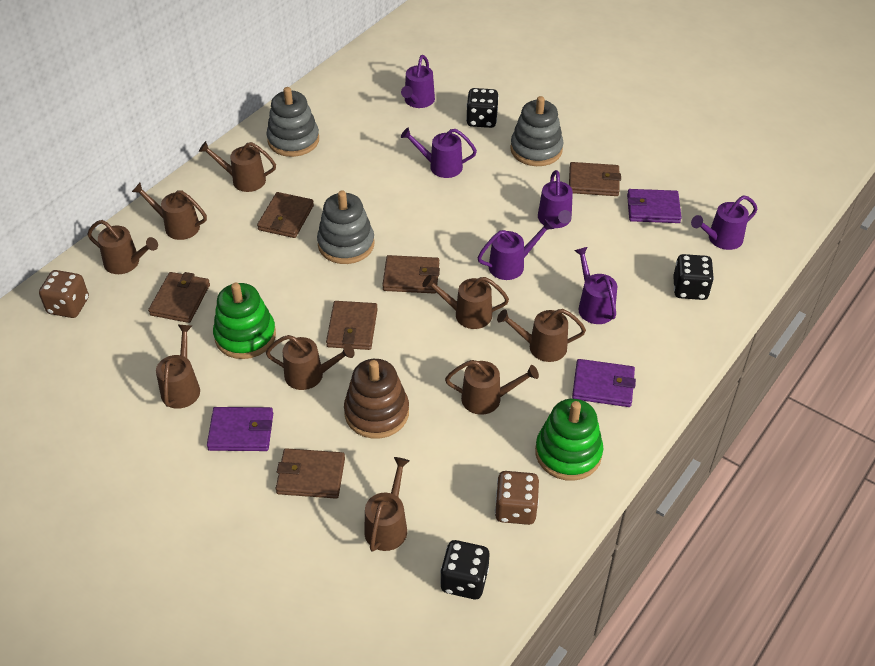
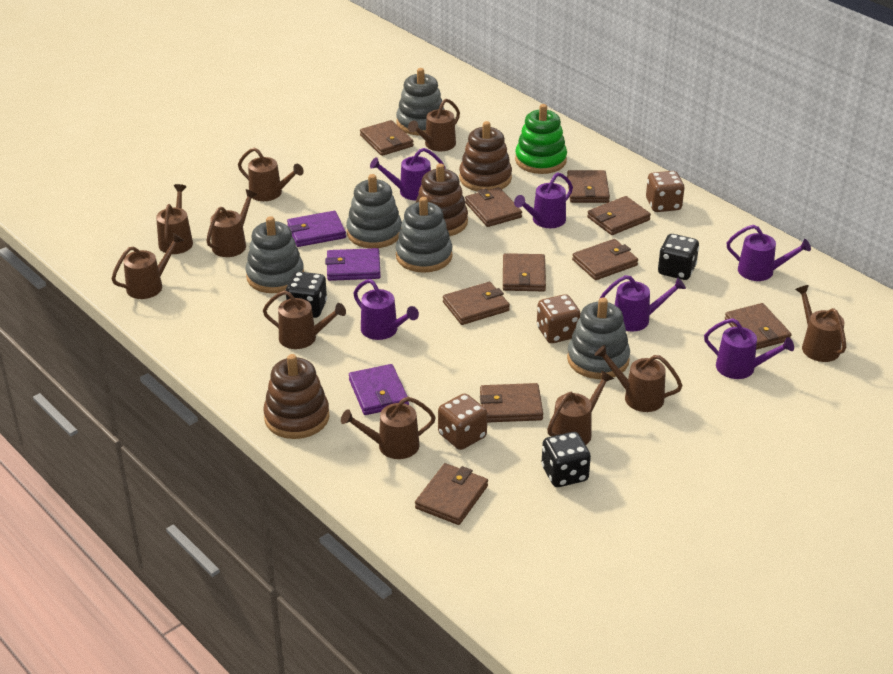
brown dice: [39,270,89,318] [495,471,539,525] = 2 -> [438,393,487,450] [537,294,581,343] [646,171,685,212] = 3
brown stacking toy: [344,359,409,439] = 1 -> [263,354,329,439] [416,163,468,236] [459,121,512,191] = 3
brown wallet: [148,272,210,323] [257,192,314,238] [276,448,345,499] [326,301,378,350] [382,255,440,294] [569,162,621,196] = 6 -> [360,120,414,156] [415,463,488,525] [443,282,510,325] [465,187,522,227] [480,383,543,423] [503,253,546,291] [567,170,610,203] [572,239,638,280] [587,196,651,235] [725,303,792,350] = 10
brown watering can: [87,220,158,274] [132,183,207,240] [156,324,200,409] [199,141,276,192] [266,335,355,390] [364,457,409,552] [422,275,509,329] [445,360,539,415] [497,309,586,362] = 9 -> [112,233,184,299] [156,184,193,254] [206,189,257,257] [238,148,304,201] [263,290,346,349] [341,397,436,459] [408,99,460,151] [547,371,614,445] [595,345,683,412] [795,285,846,362] = 10
green stacking toy: [213,283,276,359] [535,399,603,481] = 2 -> [515,104,567,174] = 1
grey stacking toy: [266,87,319,157] [317,191,375,264] [510,96,563,166] = 3 -> [246,216,304,293] [346,174,402,248] [396,68,445,136] [396,197,453,273] [567,298,630,379] = 5

